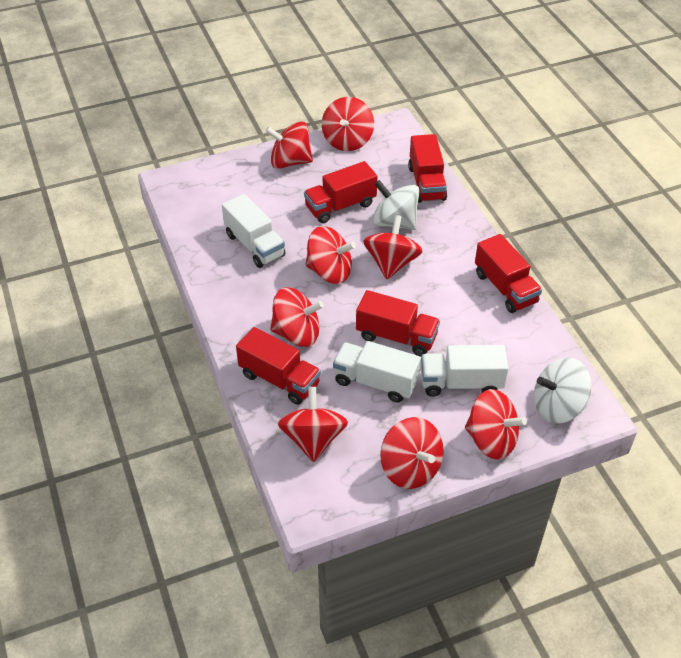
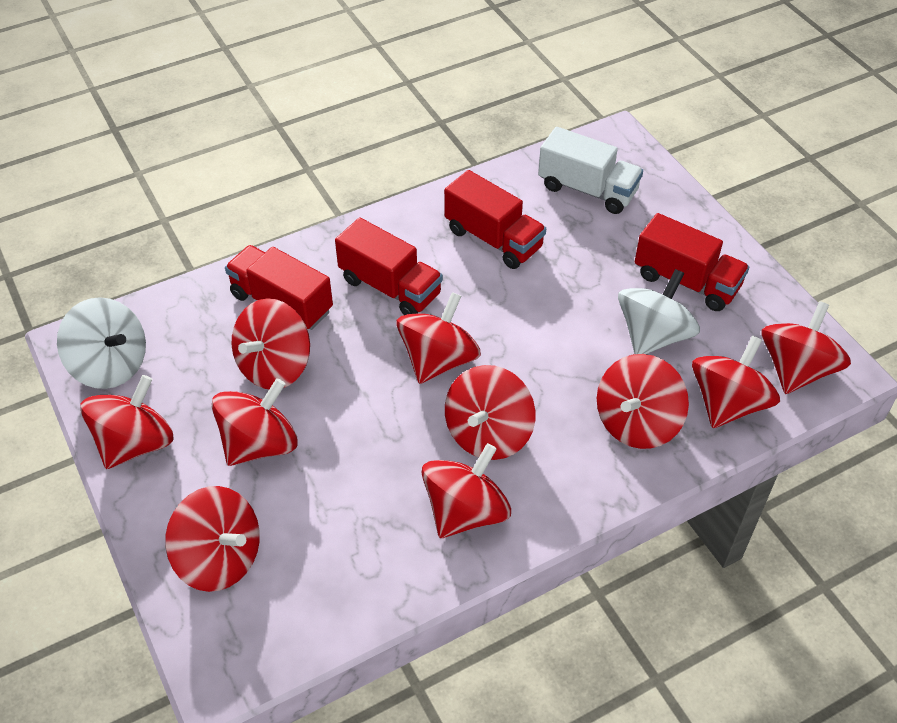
red spinning top: [265,121,313,169] [270,287,324,347] [278,387,348,462] [305,226,356,284] [322,97,374,151] [363,215,423,279] [380,417,444,489] [465,389,527,460] = 8 -> [80,375,174,469] [165,486,260,592] [212,378,298,466] [232,298,310,389] [396,292,481,384] [422,443,511,538] [445,365,535,460] [597,354,689,449] [692,335,780,428] [761,301,851,394] = 10
red truck: [236,327,321,405] [304,161,378,223] [356,290,440,356] [408,134,447,203] [475,234,542,313] = 5 -> [225,245,333,330] [335,218,443,315] [444,170,546,269] [635,213,749,311] = 4
white truck: [222,194,285,268] [333,341,421,403] [421,345,508,397] = 3 -> [538,127,643,214] = 1

